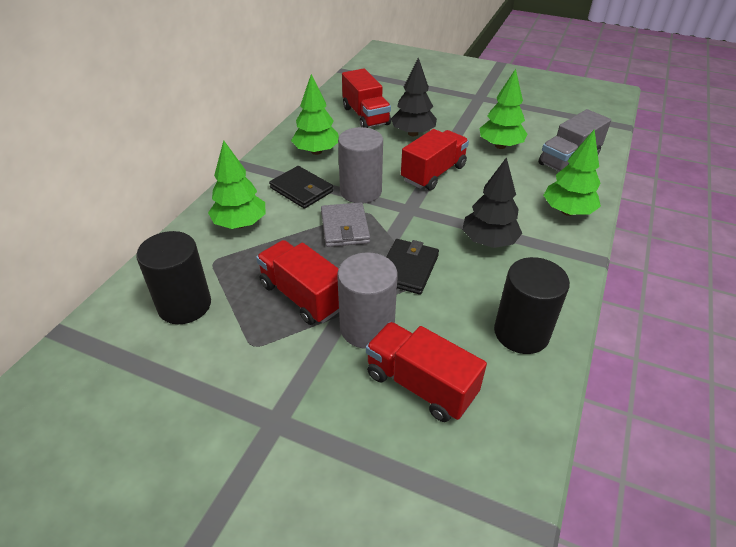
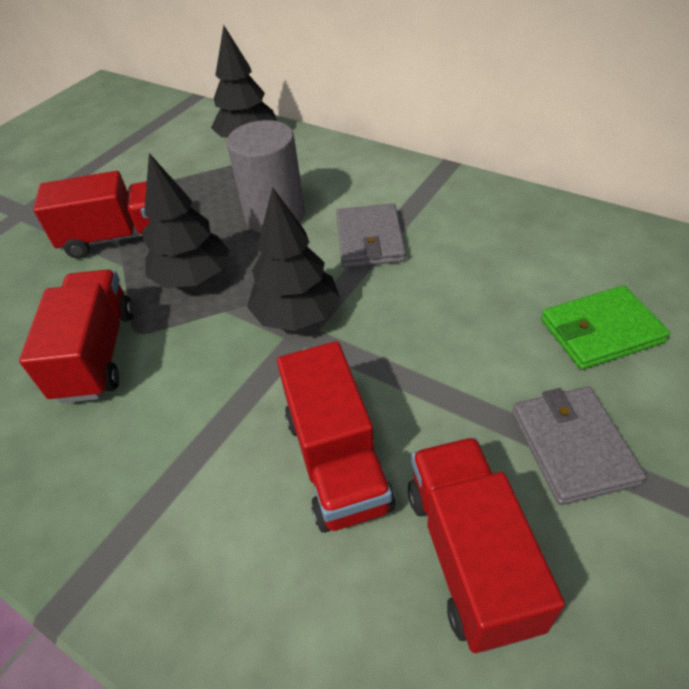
black cylinder: [136,231,211,324] [494,257,570,354] = 2 -> none = 0
black tree: [391,57,437,136] [462,157,522,248] = 2 -> [143,153,230,288] [211,25,277,138] [247,187,340,331] = 3
black wallet: [269,166,333,209] [386,239,439,295] = 2 -> none = 0
green tree: [208,140,265,229] [291,74,339,155] [479,69,527,149] [543,129,601,216] = 4 -> none = 0
green wallet: none = 0 -> [541,285,670,370] = 1
grey cylinder: [337,252,398,349] [338,127,383,203] = 2 -> [227,120,305,233] = 1
grey truck: [538,109,611,172] = 1 -> none = 0
grey wallet: [321,202,370,247] = 1 -> [336,203,406,268] [512,386,646,505] = 2

